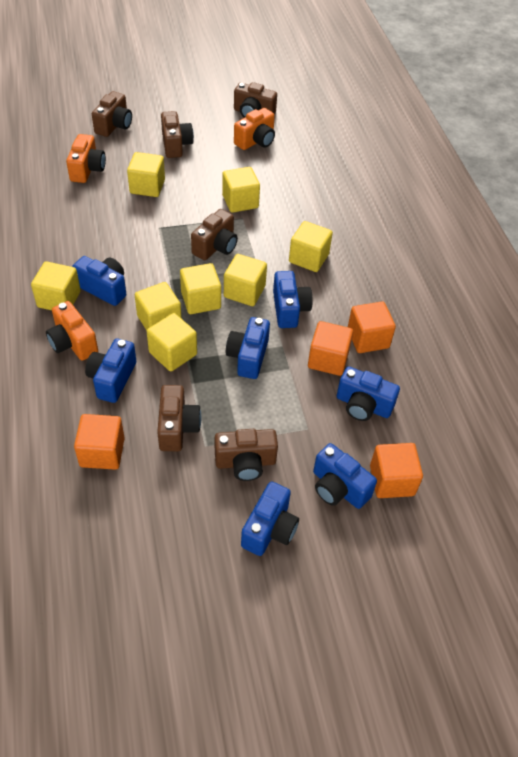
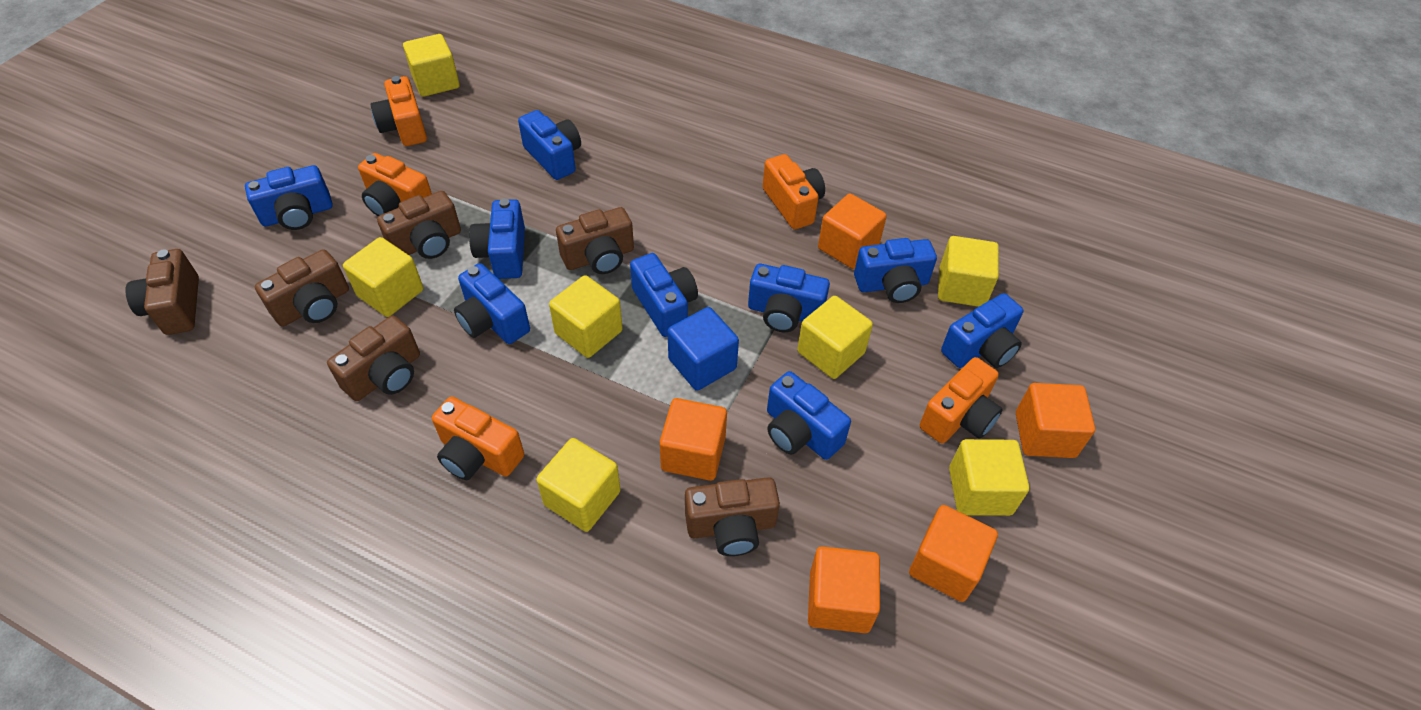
blue camera: [72,256,126,306] [85,338,136,403] [226,317,270,379] [241,481,299,556] [273,271,313,328] [313,443,377,509] [337,366,400,421] = 7 -> [245,165,333,230] [454,263,530,344] [469,199,525,279] [518,110,581,180] [630,253,698,337] [748,264,830,332] [767,371,851,460] [854,238,937,303] [941,293,1023,368] = 9
blue cube: none = 0 -> [668,307,739,391] = 1
orange camera: [46,301,98,361] [66,134,106,183] [234,108,275,150] = 3 -> [358,153,432,216] [371,76,427,146] [432,397,524,480] [763,154,825,229] [920,357,1003,443] = 5
orange cube: [74,414,125,470] [308,321,353,376] [348,301,396,353] [370,443,423,498] = 4 -> [660,398,727,481] [808,546,880,633] [818,194,887,269] [909,505,998,602] [1016,383,1095,458] = 5
yellow cube: [31,261,81,310] [127,152,165,197] [135,282,182,331] [147,313,197,372] [180,263,221,314] [222,167,260,213] [224,254,267,306] [289,221,333,272] = 8 -> [343,237,423,317] [403,34,459,97] [537,438,621,532] [549,275,623,358] [797,296,873,379] [938,236,999,307] [949,439,1029,516] = 7

